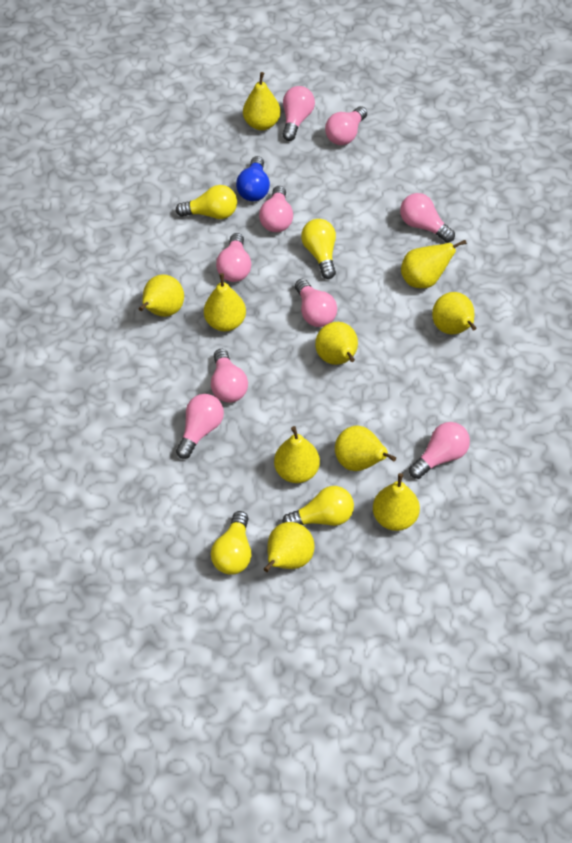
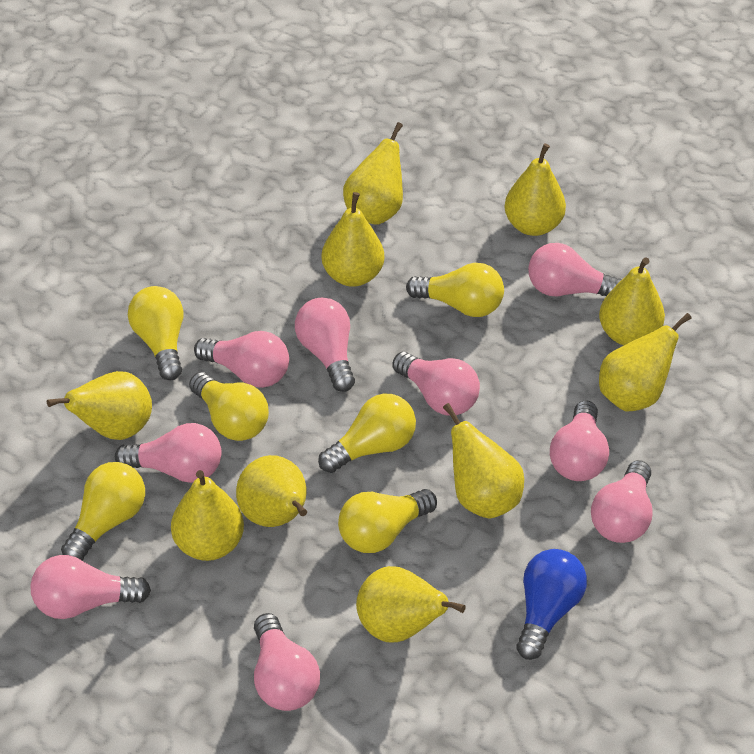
yellow light bulb: [176,185,237,219] [211,511,251,575] [282,486,354,526] [301,219,336,279] = 4 -> [61,462,145,561] [128,286,183,381] [189,372,269,441] [318,394,416,473] [338,489,437,553] [406,263,504,317] = 6

